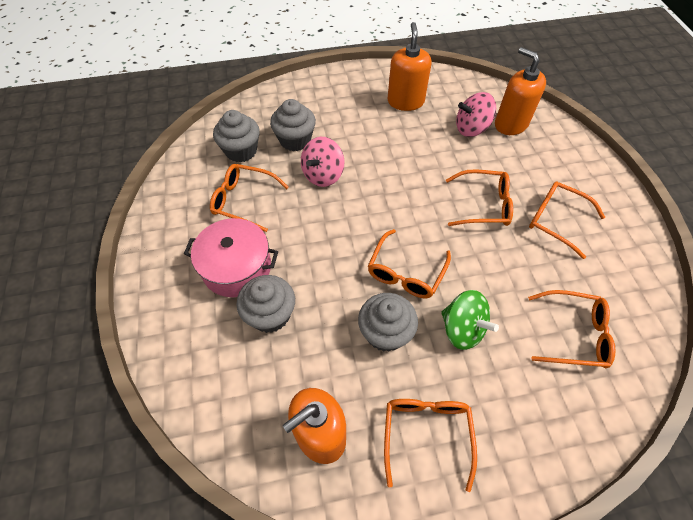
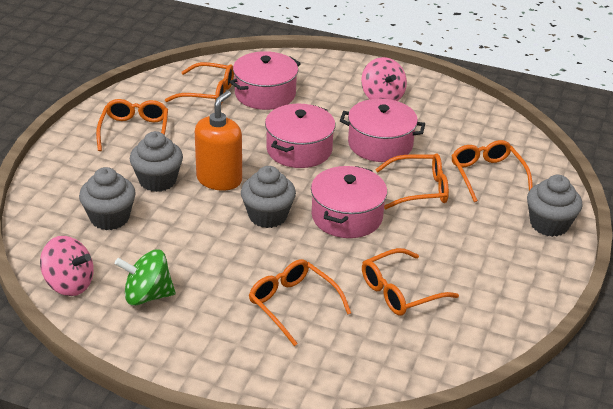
orange soap dispenser: [283,388,346,464] [387,22,431,111] [495,47,546,135] = 3 -> [195,91,242,190] = 1
pink pot: [184,218,278,297] = 1 -> [229,51,301,110] [265,104,335,168] [311,166,387,238] [340,99,425,162] = 4

